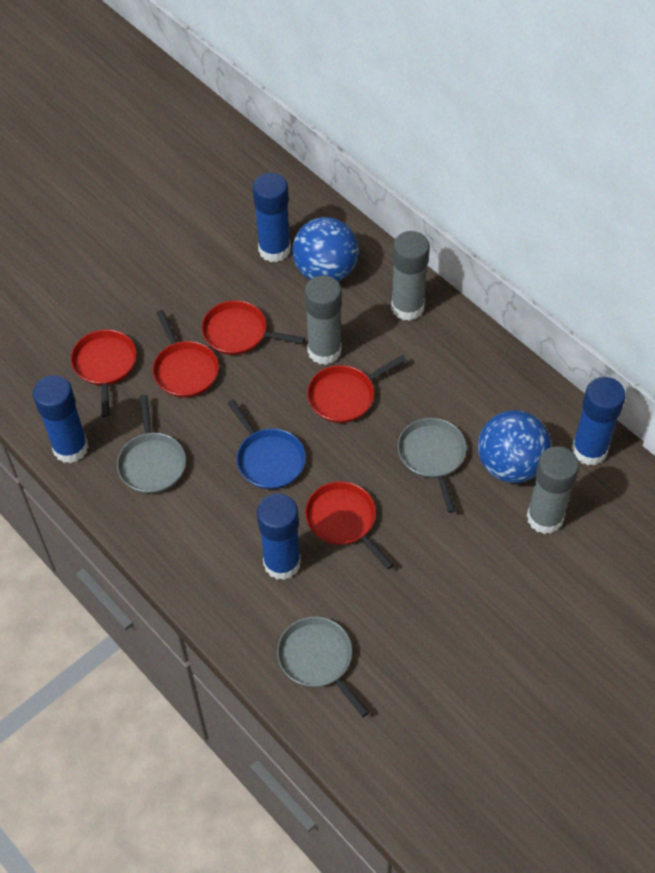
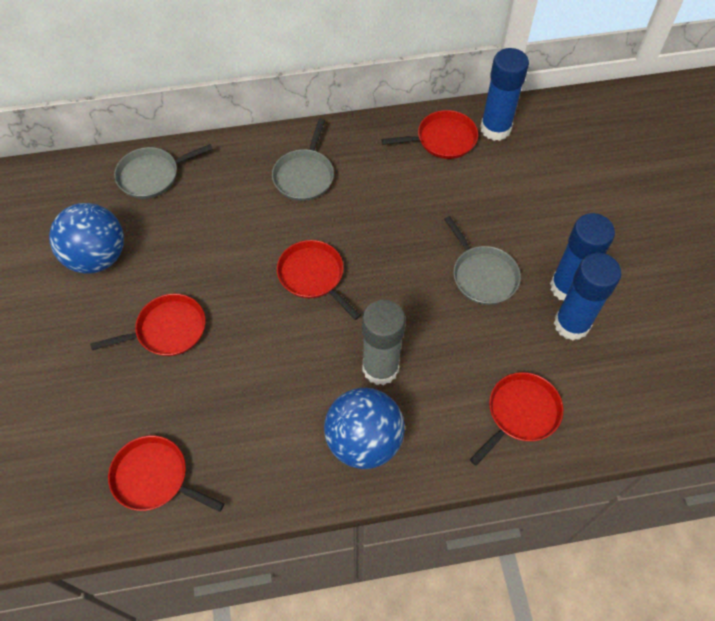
blue glue stick: [33,375,89,463] [252,173,291,262] [257,493,301,580] [572,377,626,466] = 4 -> [480,48,529,141] [550,213,615,300] [554,253,622,340] = 3
blue pan: [227,400,306,489] = 1 -> none = 0
grey glue stick: [304,275,342,365] [391,231,430,321] [527,446,579,534] = 3 -> [362,300,405,385] = 1

